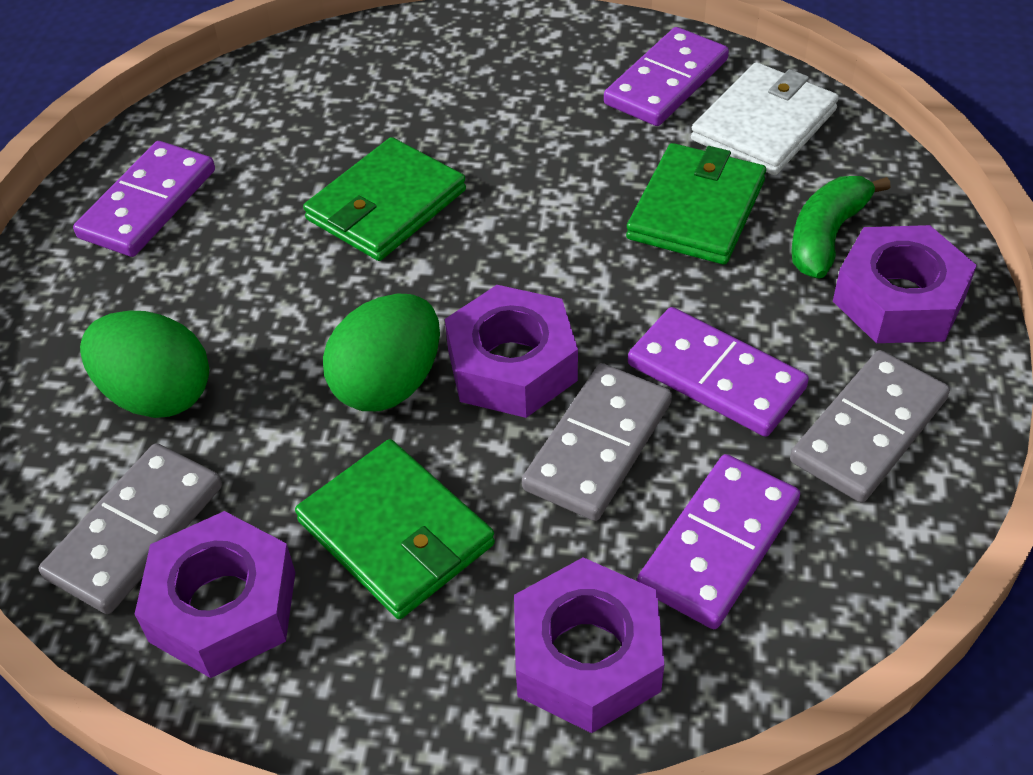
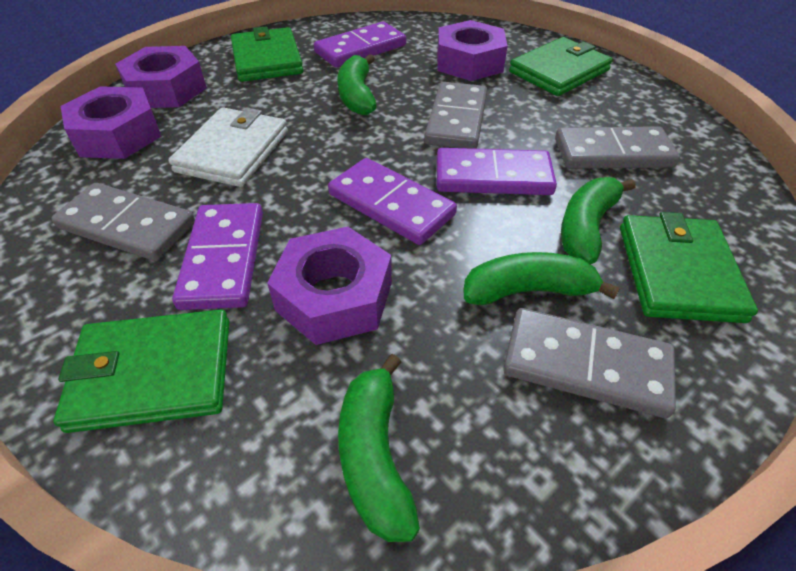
green banana: [791,176,891,279] = 1 -> [338,54,376,115] [338,354,420,542] [464,252,620,305] [561,177,636,264] = 4
green egg: [80,311,209,418] [323,294,440,411] = 2 -> none = 0
green wallet: [295,439,495,619] [303,137,466,261] [626,143,766,265] = 3 -> [54,310,230,433] [231,26,303,82] [509,37,613,96] [620,212,758,323] = 4
grey domino: [39,443,222,614] [522,363,672,521] [790,350,950,503] = 3 -> [51,183,195,261] [424,82,487,149] [503,308,676,418] [555,126,680,169] = 4

